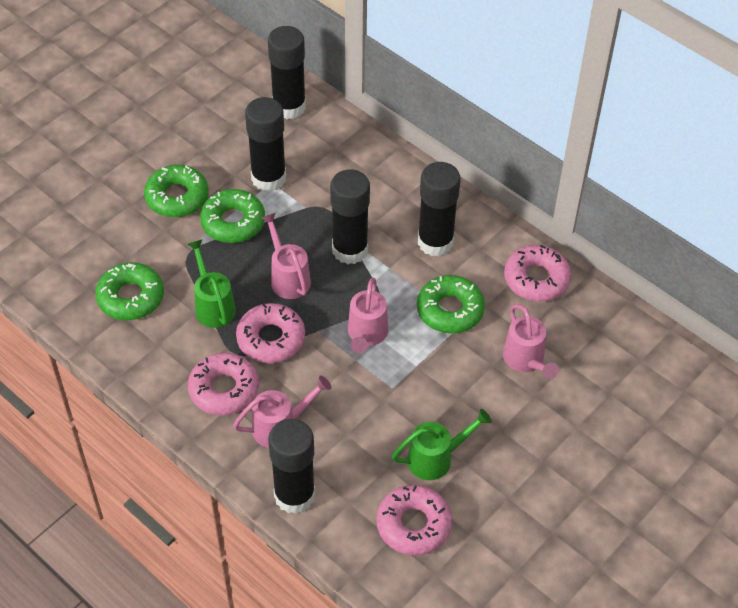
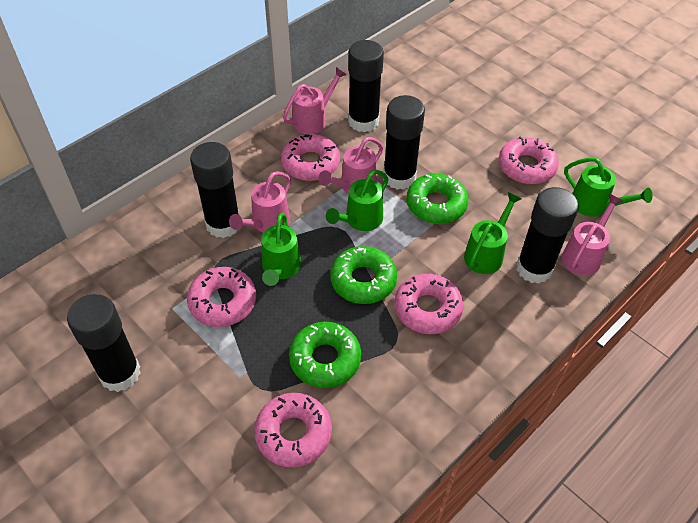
green donut: [95,262,164,320] [144,165,209,217] [200,189,265,243] [417,275,485,333] = 4 -> [289,322,361,388] [330,246,397,304] [406,173,469,224] = 3
green watering can: [187,240,236,328] [392,409,492,480] = 2 -> [261,213,301,286] [326,170,388,231] [464,192,522,274] [564,158,653,217] = 4
pink donut: [188,353,259,416] [236,303,305,363] [376,485,452,555] [504,245,571,301] = 4 -> [187,267,256,327] [254,393,332,467] [281,134,340,181] [394,274,464,334] [499,137,559,184] = 5

